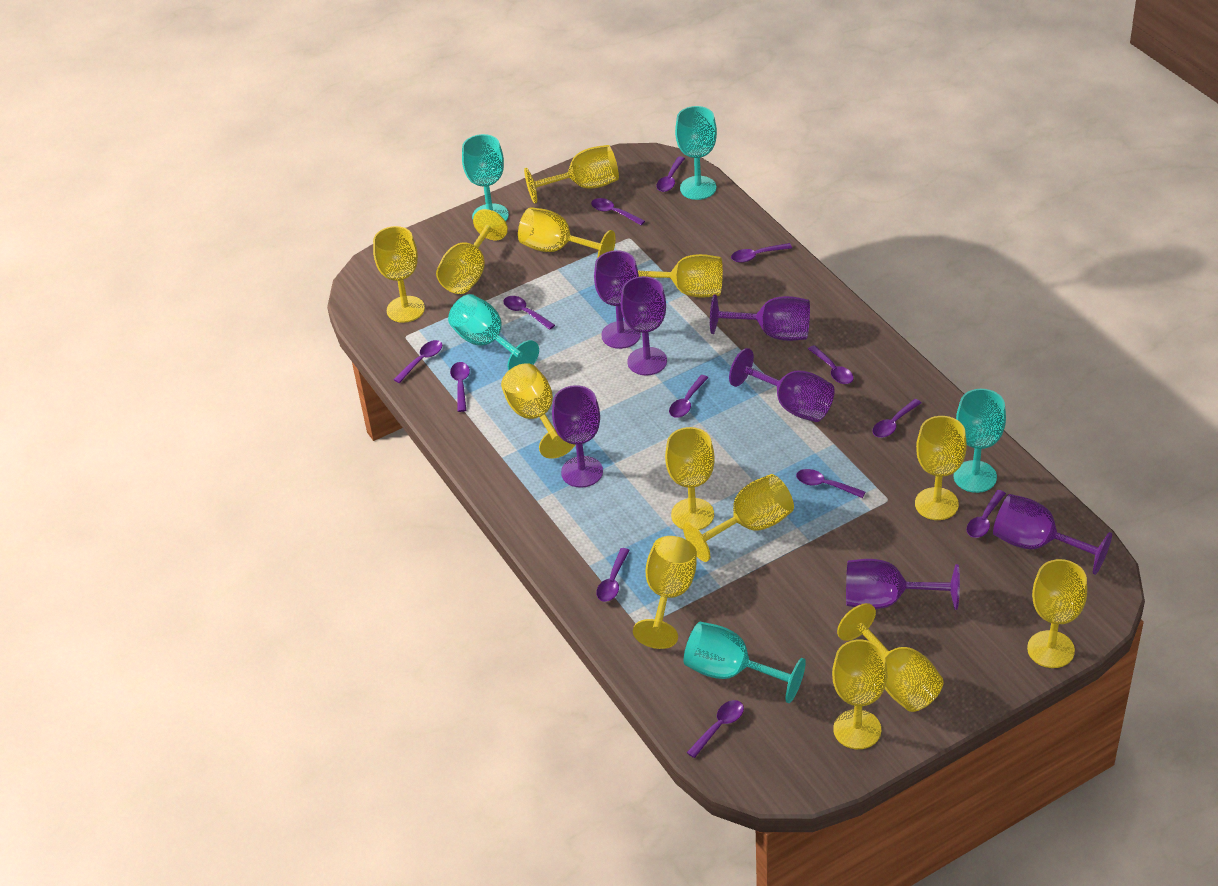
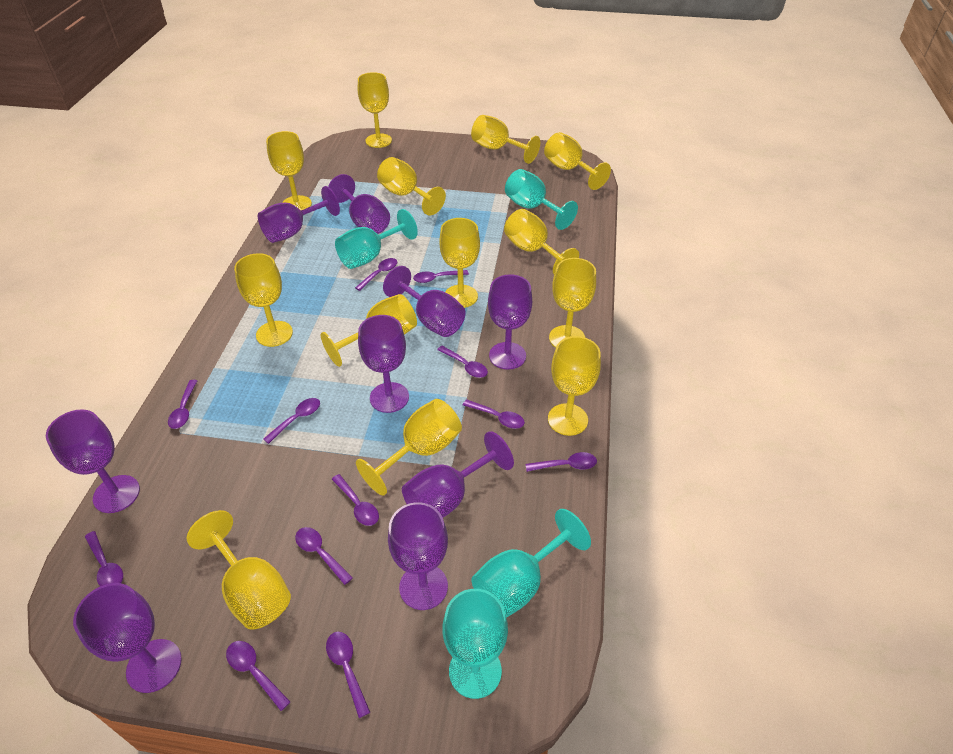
purple goblet: [552,385,603,488] [594,250,641,349] [621,276,667,375] [710,295,810,341] [729,348,834,422] [846,559,960,610] [993,494,1112,575] = 7 -> [46,409,140,513] [73,583,182,693] [258,186,340,243] [328,174,390,234] [358,315,409,413] [383,266,465,337] [388,502,448,610] [402,431,514,518] [488,275,532,370] = 9
purple spoon: [393,340,442,383] [450,362,470,412] [503,296,555,330] [591,198,645,225] [596,548,630,602] [656,156,685,192] [669,375,708,418] [687,700,744,758] [731,243,792,263] [796,469,865,498] [808,345,854,384] [872,399,922,438] [967,490,1006,538] = 13 -> [85,531,123,586] [168,380,197,429] [226,641,290,711] [263,398,320,444] [295,527,353,585] [326,632,370,718] [332,474,379,526] [355,258,397,291] [413,270,469,283] [437,346,488,378] [463,399,525,429] [525,452,597,472] = 12
turquoise goblet: [448,294,539,371] [462,134,509,222] [675,106,717,200] [684,622,806,703] [954,389,1006,493] = 5 -> [335,209,418,269] [442,589,508,699] [471,509,591,618] [505,169,578,230] = 4

